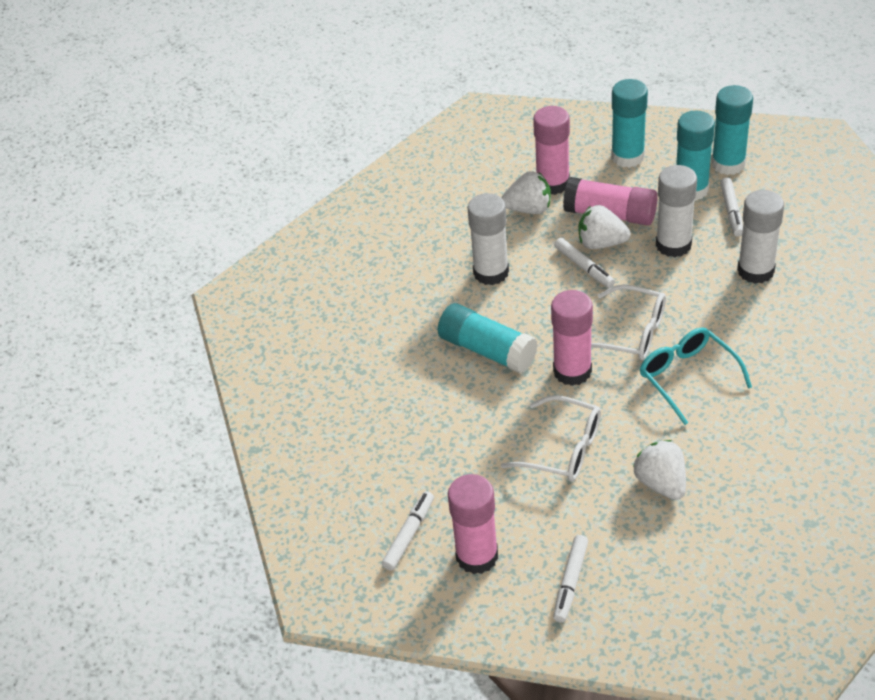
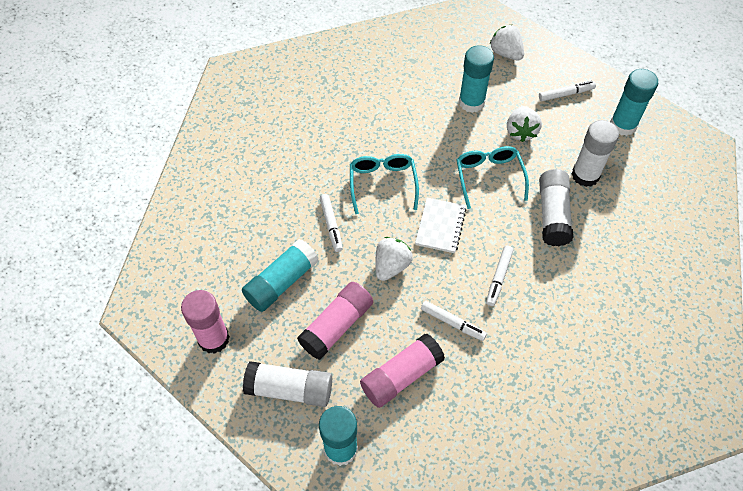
pink glue stick: [448,474,498,574] [533,106,570,195] [551,290,593,386] [563,177,658,225] = 4 -> [181,290,230,354] [297,282,373,360] [360,334,445,408] = 3
turquoise glasses: [640,327,752,425] = 1 -> [350,154,419,214] [457,146,529,209] = 2
white glasses: [501,395,601,482] [591,285,666,360] = 2 -> none = 0
white notebook: none = 0 -> [415,198,467,253] = 1

